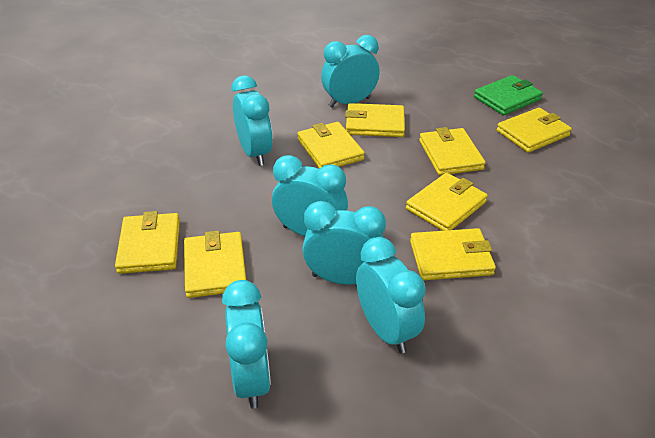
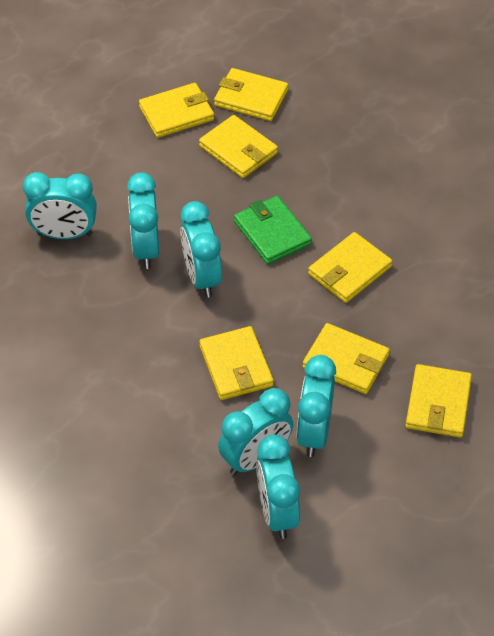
yellow wallet: [115,211,180,274] [184,231,246,298] [297,122,365,169] [345,103,405,137] [406,173,488,231] [410,228,496,280] [419,127,486,175] [497,108,572,153] = 8 -> [139,83,214,138] [199,115,278,178] [199,326,274,400] [214,68,288,121] [303,323,390,394] [308,232,392,303] [405,364,472,438] = 7

